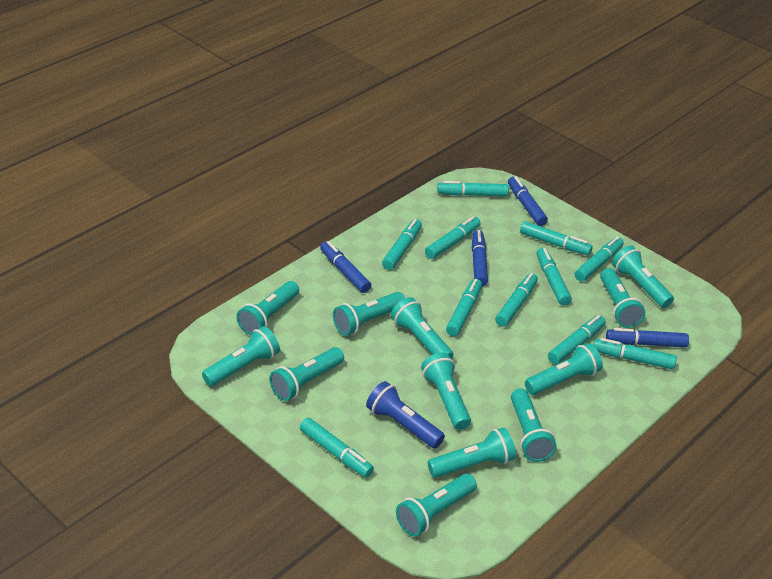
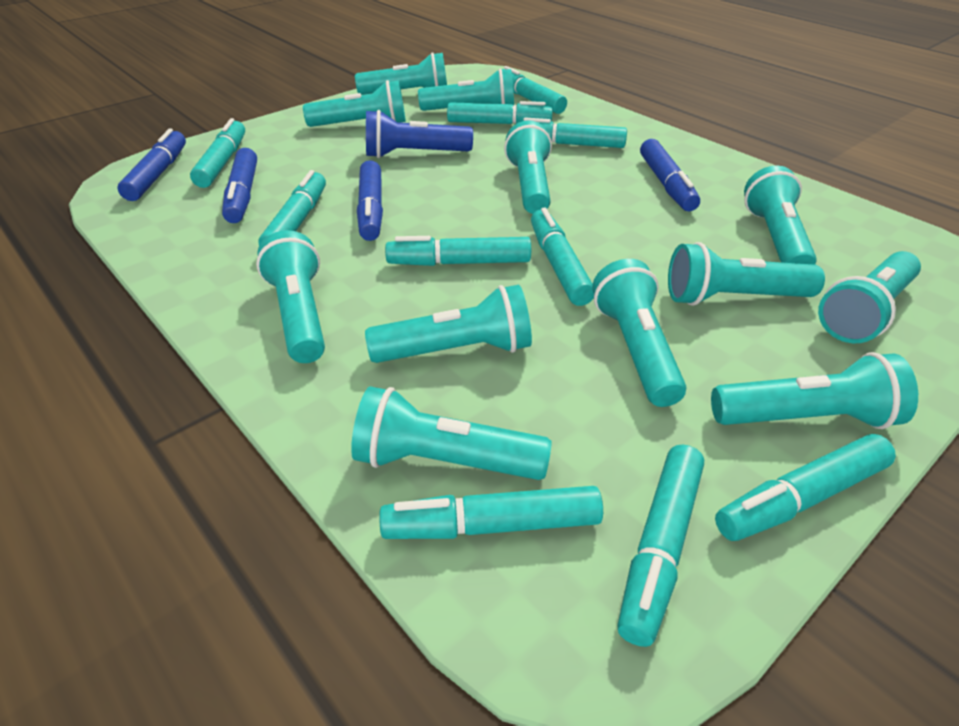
turquoise marker: [300,418,374,478] [382,219,422,270] [425,216,481,259] [437,181,509,197] [446,279,482,336] [495,273,538,327] [520,221,593,255] [537,248,572,306] [548,315,606,364] [575,237,624,282] [593,338,677,369] = 11 -> [190,118,245,188] [259,170,326,246] [379,486,603,539] [385,236,531,266] [447,101,552,124] [502,66,567,114] [516,117,627,148] [531,207,594,306] [617,445,704,647] [715,434,896,541] = 10

